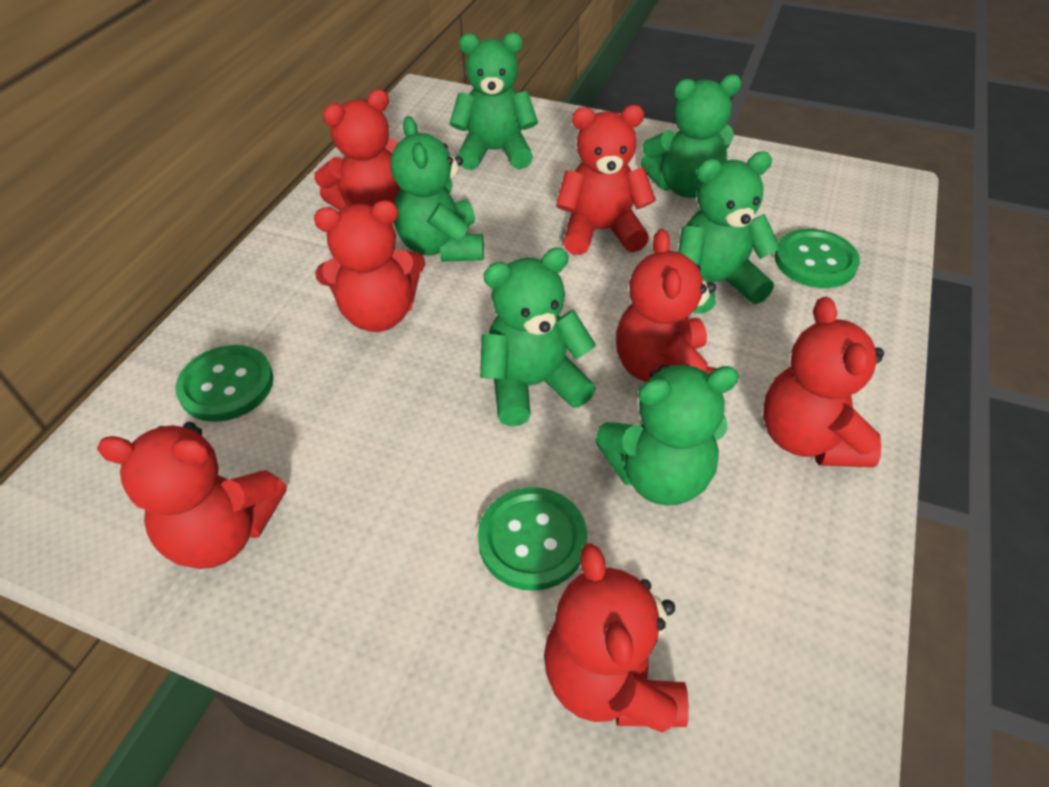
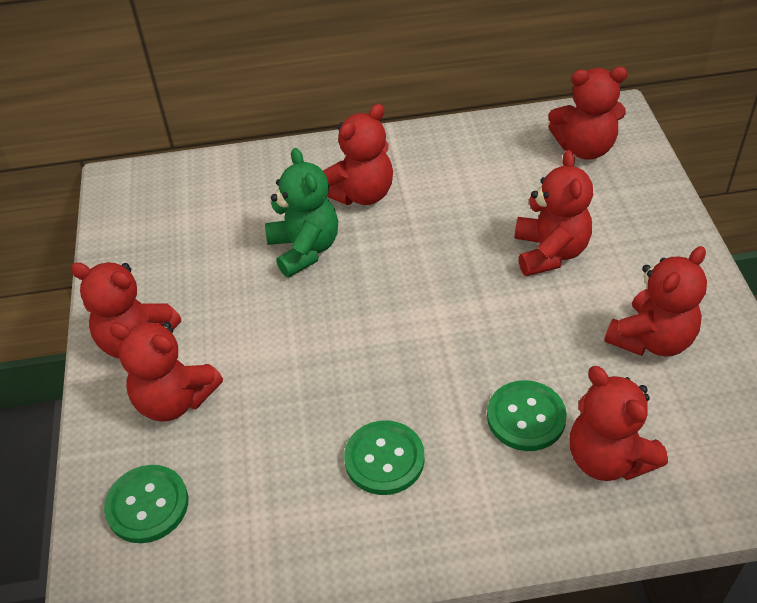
green teddy bear: [391,116,484,262] [450,33,538,170] [480,248,596,426] [595,365,739,506] [640,74,742,198] [678,152,781,313] = 6 -> [265,148,338,278] = 1

